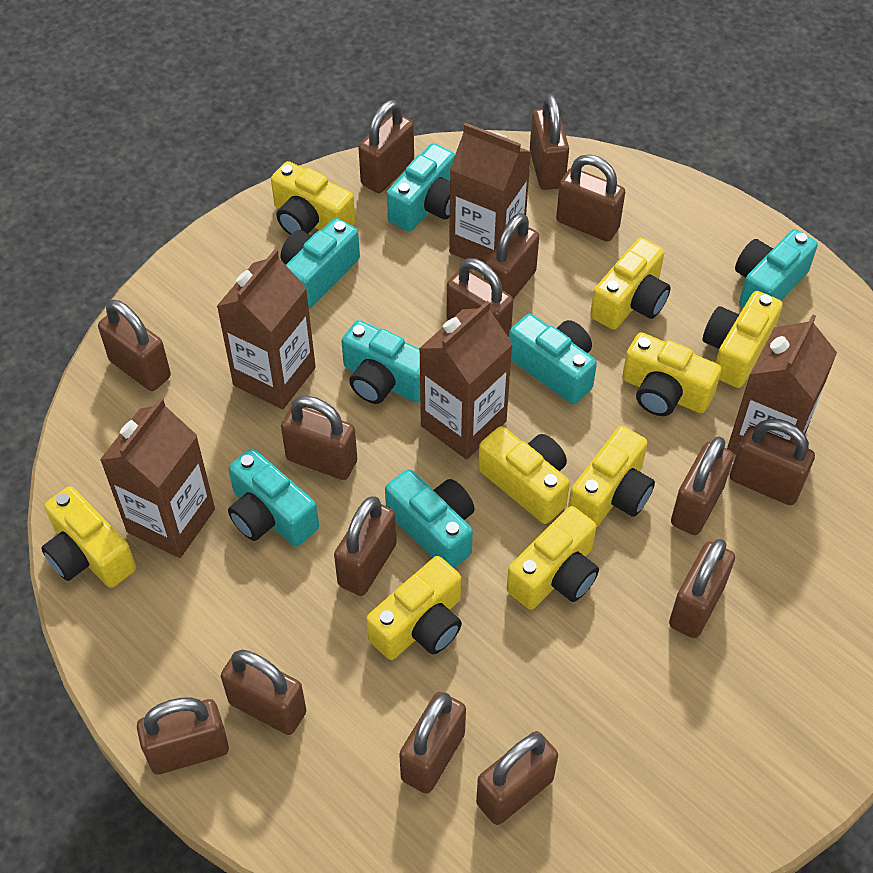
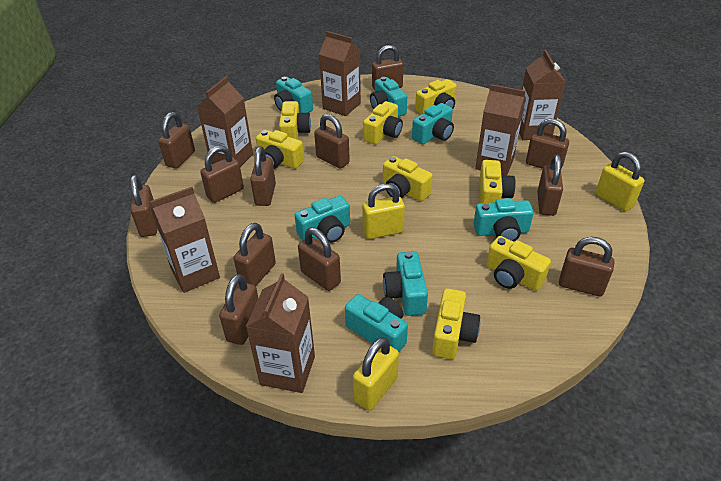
brown carton: [100,398,215,558] [217,249,316,409] [419,301,513,459] [449,123,531,262] [727,314,837,454] = 5 -> [150,187,220,293] [197,76,253,167] [246,273,315,393] [319,31,361,116] [475,84,525,175] [519,50,566,140] = 6
brown padlock: [98,300,171,391] [137,698,229,774] [221,650,306,735] [281,396,357,480] [334,496,397,596] [358,100,414,193] [399,692,466,794] [447,258,513,337] [476,731,558,825] [484,213,539,299] [530,94,569,190] [556,154,625,242] [669,539,735,638] [671,437,734,535] [730,419,815,505] = 15 -> [130,175,157,237] [158,112,195,168] [200,145,244,203] [219,274,258,345] [234,223,276,286] [250,146,276,206] [298,227,341,291] [314,114,350,169] [372,45,404,90] [526,118,569,169] [537,154,563,216] [559,237,614,297] = 12
yellow camera: [41,486,136,588] [271,161,355,235] [366,556,462,660] [478,426,570,524] [507,506,599,610] [568,426,655,528] [590,238,671,330] [622,332,722,416] [703,291,783,388] = 9 -> [256,130,304,169] [279,101,311,140] [363,101,403,145] [383,156,433,201] [415,79,457,114] [432,288,480,359] [479,160,516,203] [486,236,551,291] = 8
yellow padlock: none = 0 -> [353,337,399,411] [362,184,405,239] [595,152,644,212] = 3

